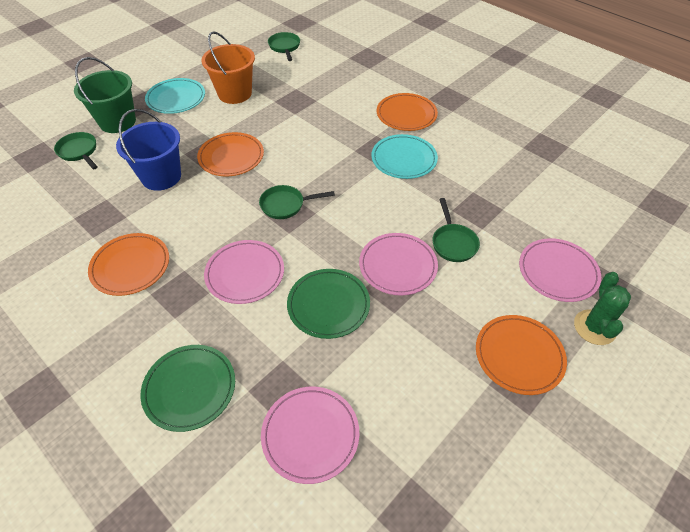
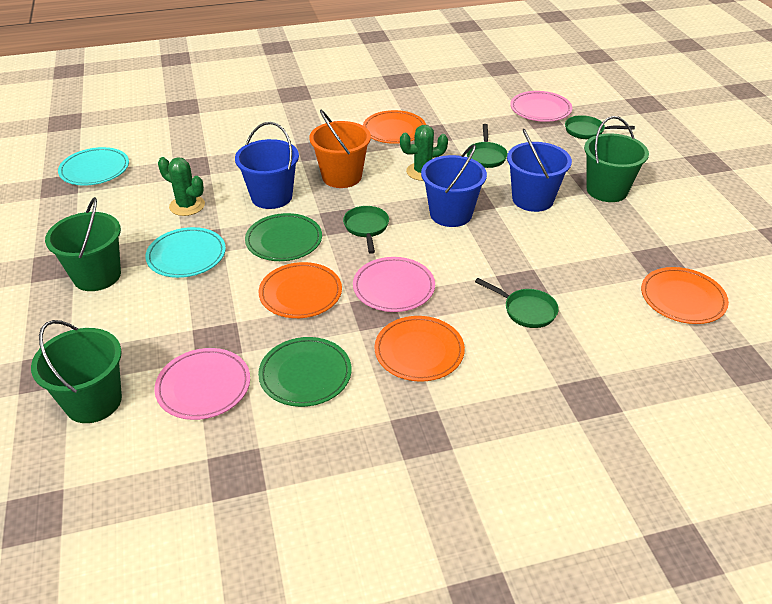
blue bucket: [116,109,181,191] = 1 -> [235,122,299,209] [421,144,487,227] [507,129,572,212] = 3
green bucket: [74,57,136,133] = 1 -> [31,320,122,423] [45,197,121,291] [584,116,649,202] = 3
green cactus: [574,272,631,345] = 1 -> [158,157,205,216] [400,125,448,181] = 2
pink plate: [204,240,284,304] [261,387,359,484] [359,233,438,295] [519,238,601,302] = 4 -> [154,348,250,420] [353,257,435,312] [510,91,572,122] = 3

